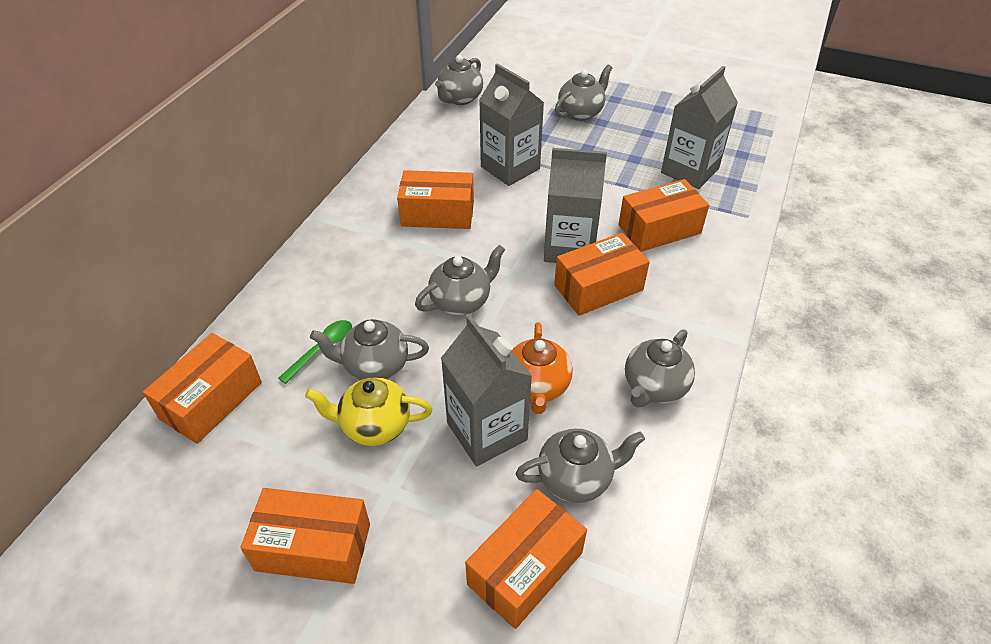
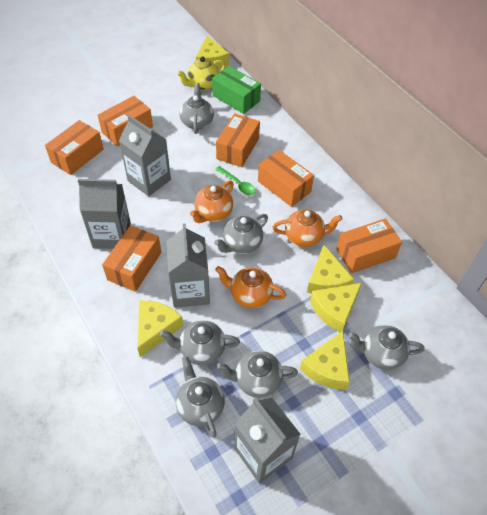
green box: none = 0 -> [212,66,261,114] = 1
orange teapot: [512,322,573,414] = 1 -> [190,181,234,223] [215,266,286,308] [273,210,342,247] = 3
yellow cheese: none = 0 -> [137,300,183,357] [196,36,229,68] [300,331,350,390] [307,245,354,294] [310,283,362,332] = 5

